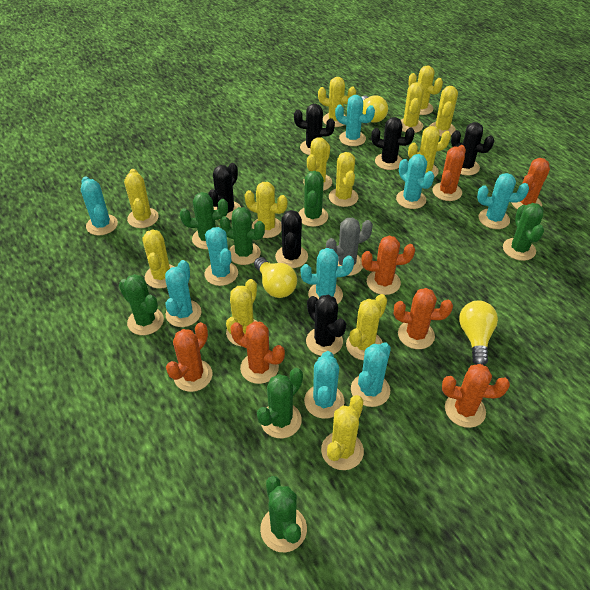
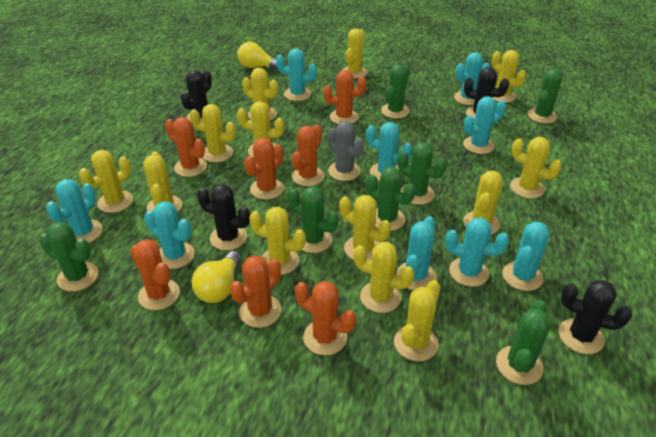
black cactus: [208,163,241,220] [275,210,308,268] [294,104,335,155] [306,295,346,356] [371,117,415,170] [451,122,494,175] = 6 -> [181,70,212,122] [197,184,250,250] [464,67,509,120] [559,280,632,354] = 4
yellow light bulb: [254,257,297,298] [362,95,388,123] [459,301,498,365] = 3 -> [191,251,241,303] [237,42,278,70] = 2

